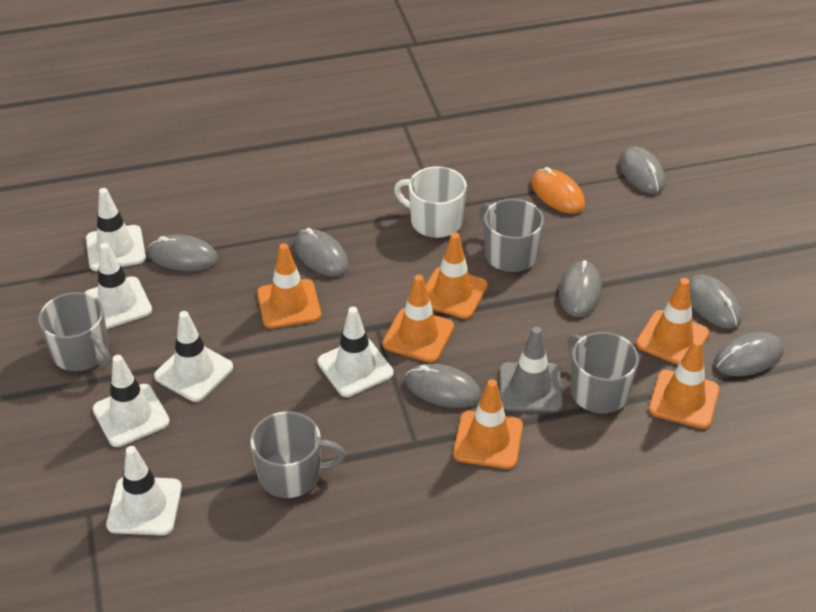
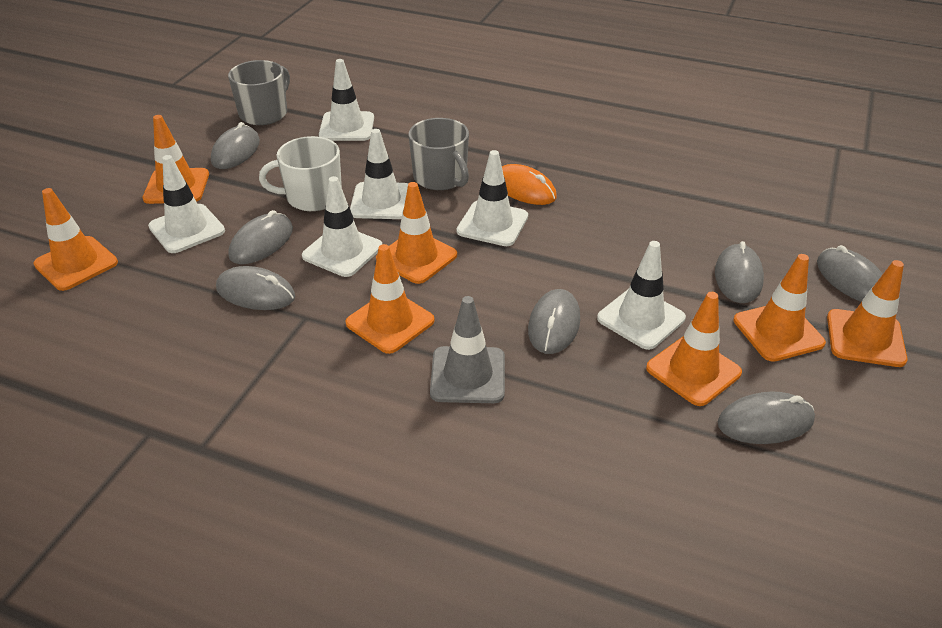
grey mug: [38,292,111,371] [250,411,346,498] [480,199,544,272] [567,332,639,413] = 4 -> [228,60,290,125] [409,118,469,190] = 2
orange traffic cone: [257,243,321,328] [382,275,454,363] [426,232,488,319] [453,379,523,469] [636,278,709,365] [649,339,719,429] = 6 -> [33,188,118,291] [143,115,209,204] [345,244,435,354] [376,182,457,284] [646,292,742,406] [733,254,826,362] [827,260,908,367] = 7

